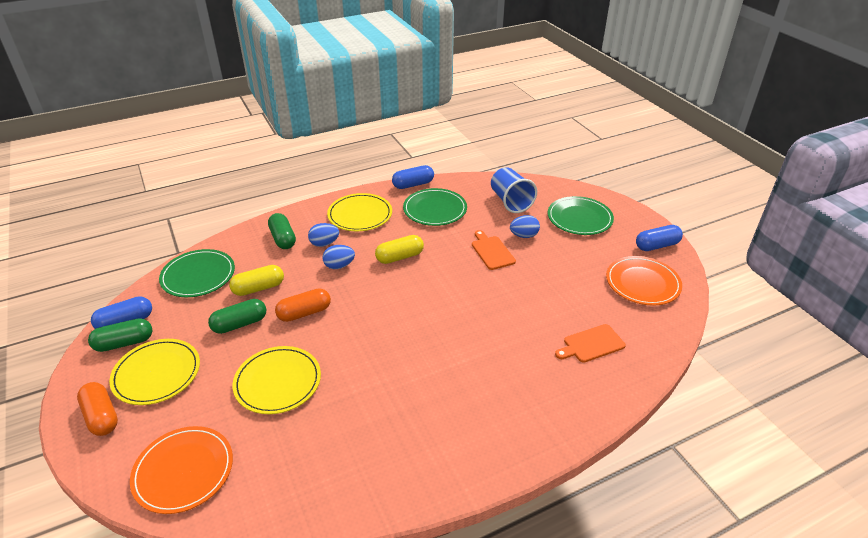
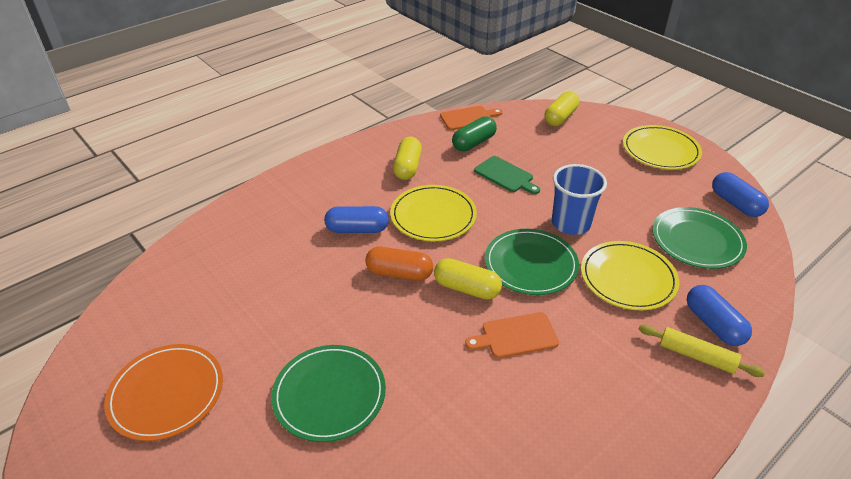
blue egg: [308,223,339,247] [322,245,355,269] [510,215,540,238] = 3 -> none = 0
green capsule: [88,318,152,352] [208,299,266,334] [268,213,296,249] = 3 -> [452,116,497,151] = 1
green cutting board: none = 0 -> [474,156,540,194] = 1
orange capsule: [77,382,118,436] [275,288,331,322] = 2 -> [365,247,433,281] = 1
orange plate: [130,426,233,514] [606,256,682,306] = 2 -> [104,344,223,441] = 1
yellow capsule: [229,265,284,296] [375,235,424,264] = 2 -> [393,137,422,180] [434,258,502,299] [545,91,579,126] = 3
yellow rolling pin: none = 0 -> [639,324,765,377] = 1

